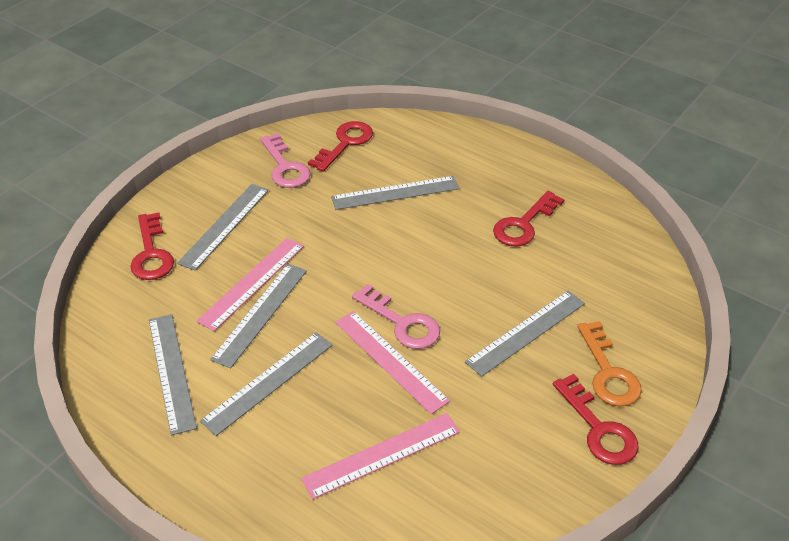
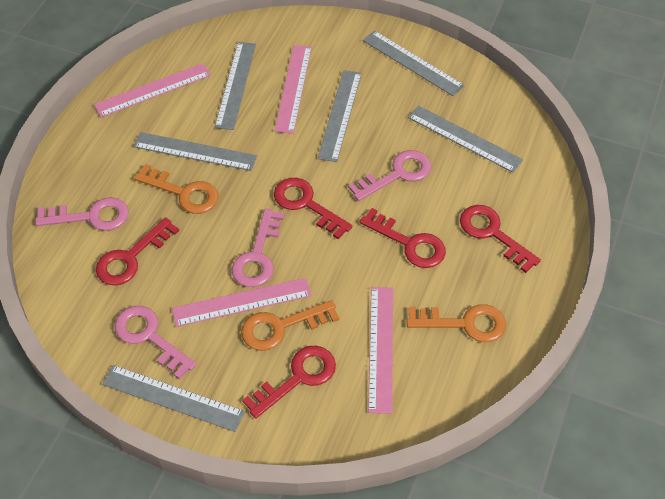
orange key: [577,321,642,407] = 1 -> [134,164,219,214] [241,300,339,351] [407,304,506,342] = 3
pink key: [260,133,311,188] [352,284,440,349] = 2 -> [35,197,129,231] [114,306,197,380] [231,209,284,287] [348,150,431,201] = 4
pink ruler: [197,238,304,331] [301,413,460,500] [335,311,450,414] = 3 -> [94,63,211,117] [172,278,311,327] [275,45,312,134] [368,287,393,414] = 4
red key: [130,212,174,280] [308,121,373,172] [493,191,565,247] [553,374,639,465] = 4 -> [96,217,179,286] [242,346,336,419] [274,178,352,239] [360,208,446,268] [460,205,541,273] = 5

